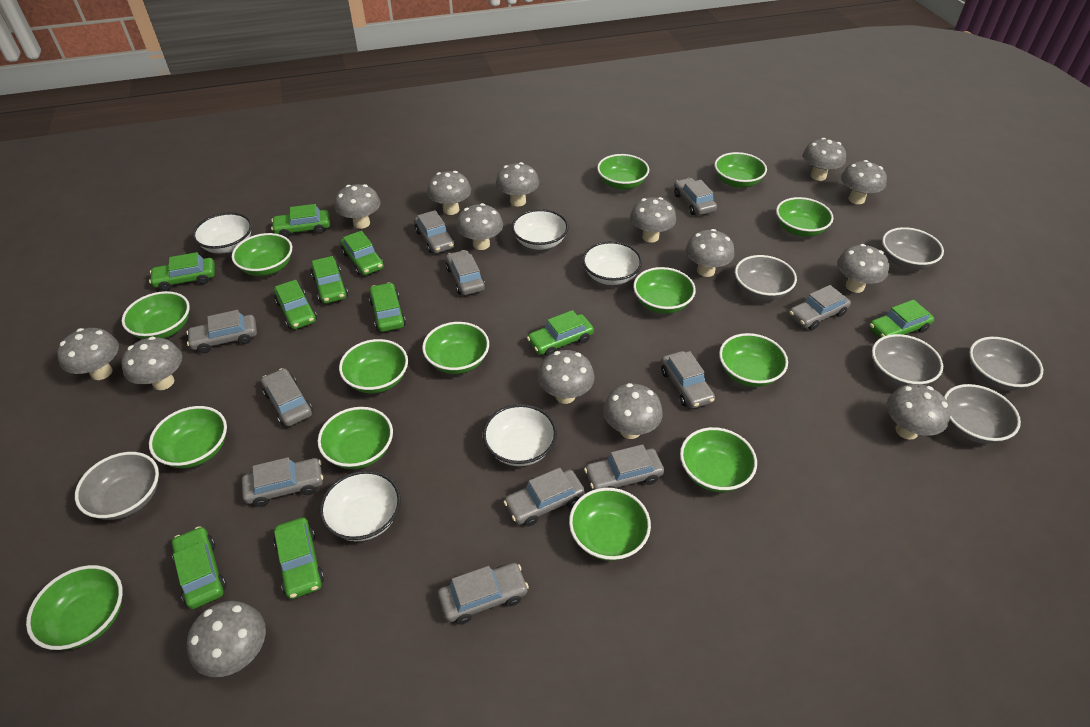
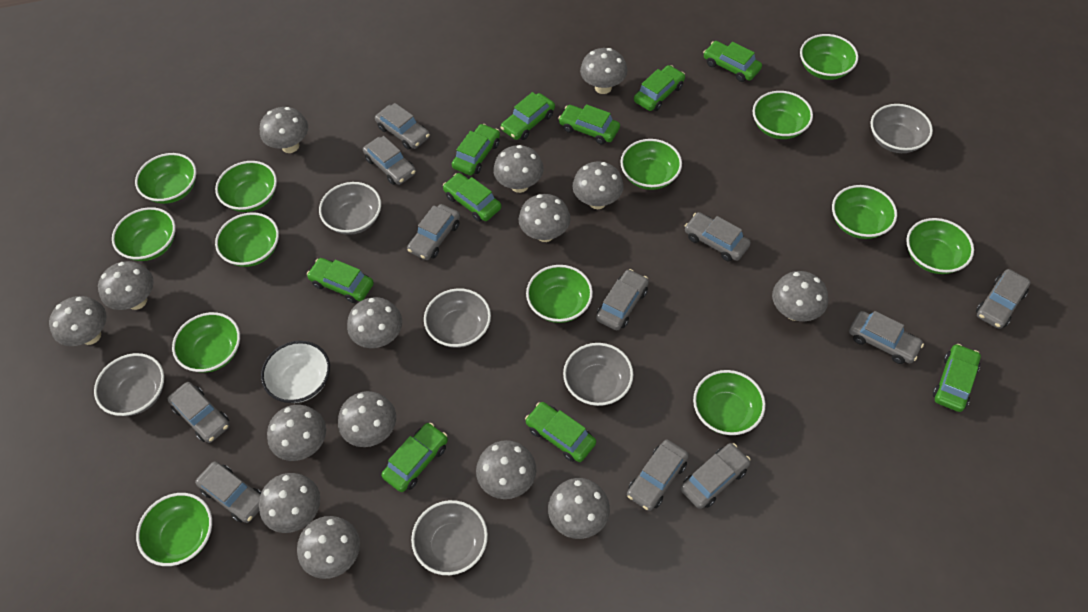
green bowl: [26,565,123,650] [122,291,190,339] [149,406,227,468] [232,233,292,276] [318,407,393,469] [339,339,408,393] [422,322,489,374] [569,488,651,561] [597,154,649,190] [633,267,696,314] [680,427,757,492] [714,152,767,188] [719,333,788,387] [776,197,834,237] = 14 -> [112,207,176,261] [135,153,196,204] [136,493,212,566] [172,312,240,373] [215,161,277,212] [215,212,279,267] [526,265,593,323] [620,139,682,190] [693,370,766,435] [753,91,813,139] [800,34,858,80] [832,185,897,239] [906,218,974,274] = 13
white bowl: [193,212,252,253] [319,471,401,541] [483,404,557,466] [512,209,569,250] [582,241,642,285] = 5 -> [261,341,330,403] = 1

